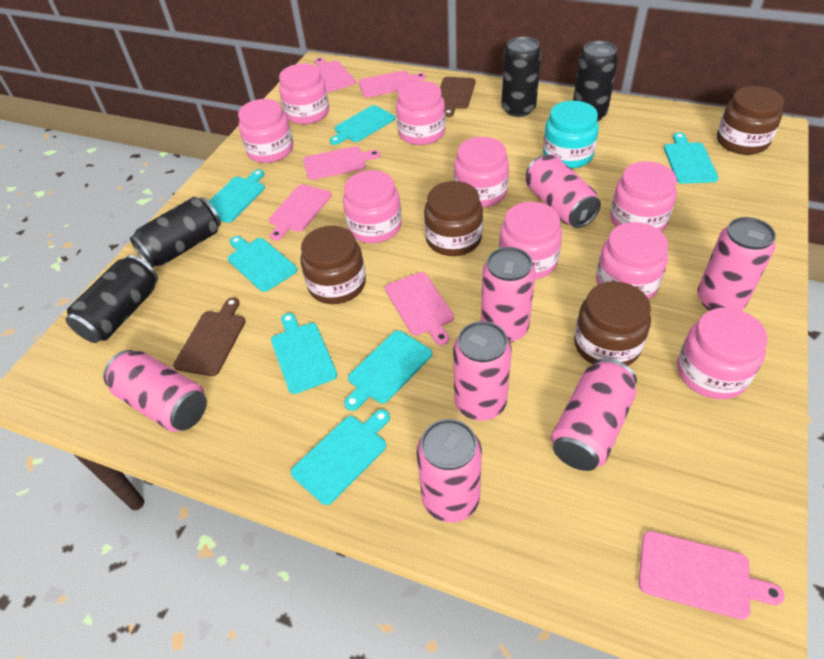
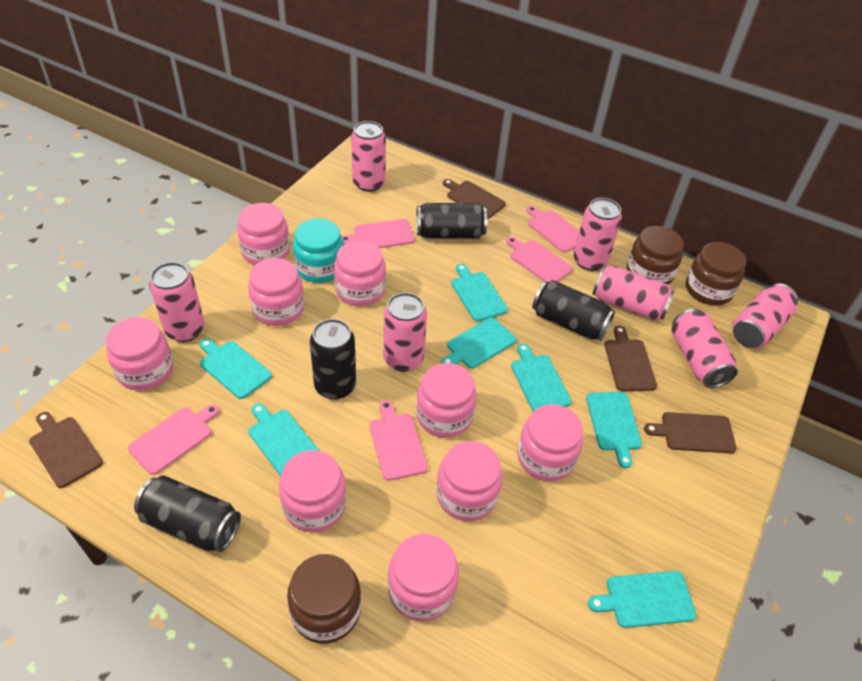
brown cutting board: [173,297,246,376] [440,77,476,117] = 2 -> [29,412,103,488] [443,179,506,219] [604,326,657,391] [644,412,737,453] = 4
brown jar: [300,226,366,304] [424,181,483,256] [574,281,651,366] [717,86,784,155] = 4 -> [287,554,361,644] [627,226,684,285] [686,242,746,305] = 3
pink cutting board: [269,184,332,241] [303,146,380,180] [315,57,356,92] [358,70,426,97] [385,272,454,345] [639,531,785,620] = 6 -> [128,404,219,475] [342,219,415,248] [369,400,428,481] [506,237,573,282] [526,206,579,253] = 5

